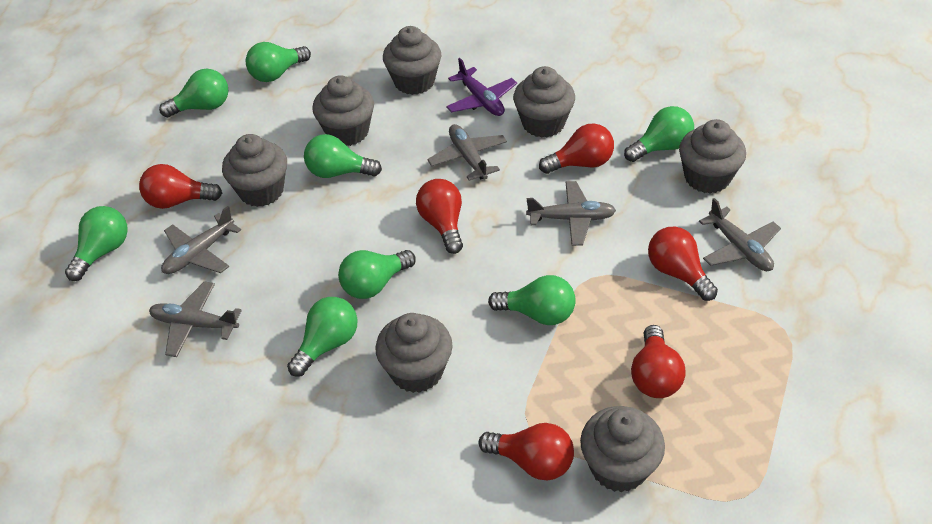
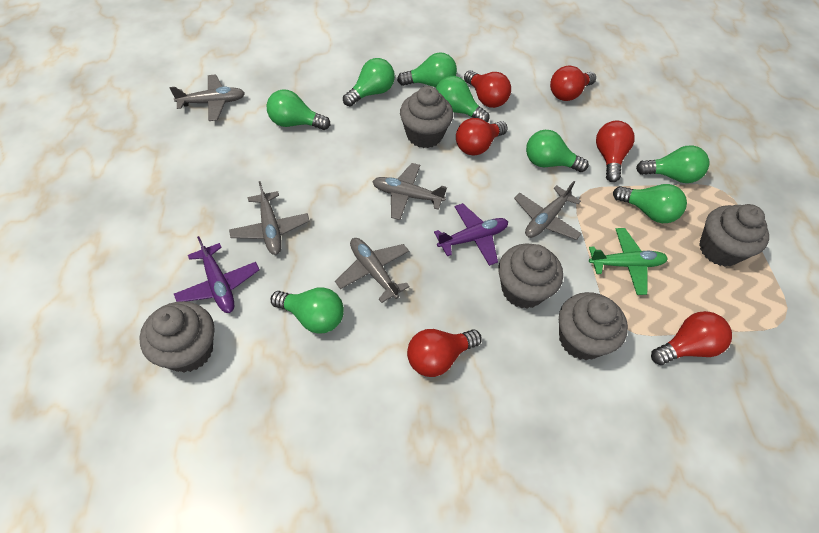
green plane: none = 0 -> [589,228,668,295] = 1
grey cupcake: [222,134,287,207] [312,75,374,146] [375,313,452,393] [383,26,441,95] [513,66,575,138] [580,406,665,493] [679,119,746,194] = 7 -> [139,301,215,373] [400,86,453,148] [498,243,563,309] [559,292,628,360] [699,204,769,267] = 5
purple plane: [446,58,517,116] = 1 -> [174,236,260,313] [434,203,508,266] = 2

